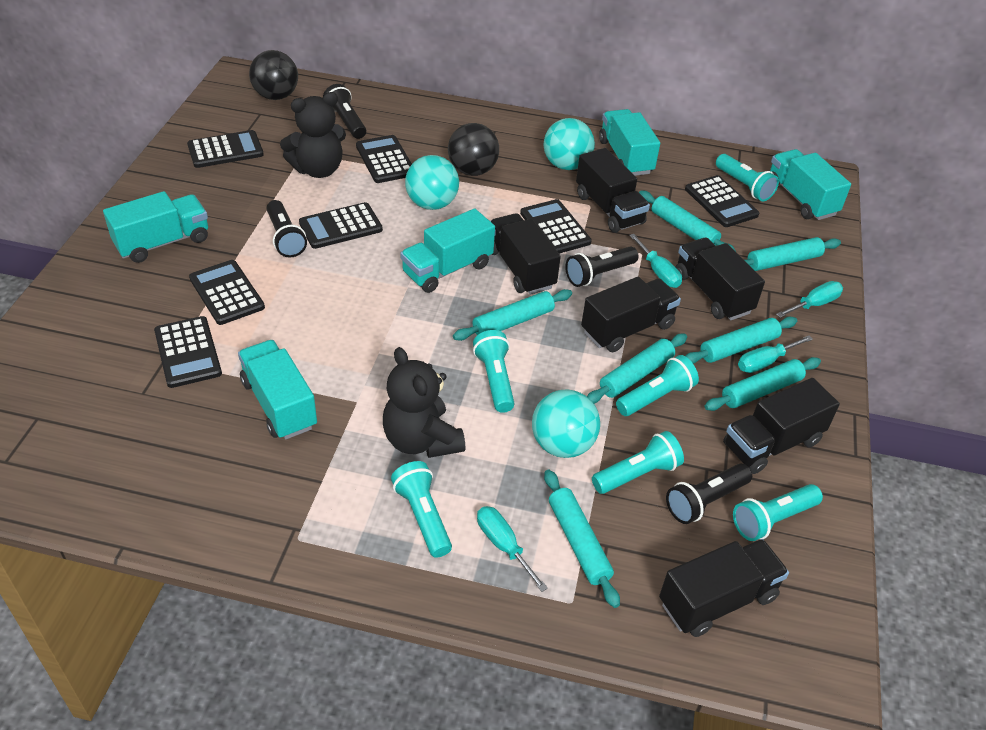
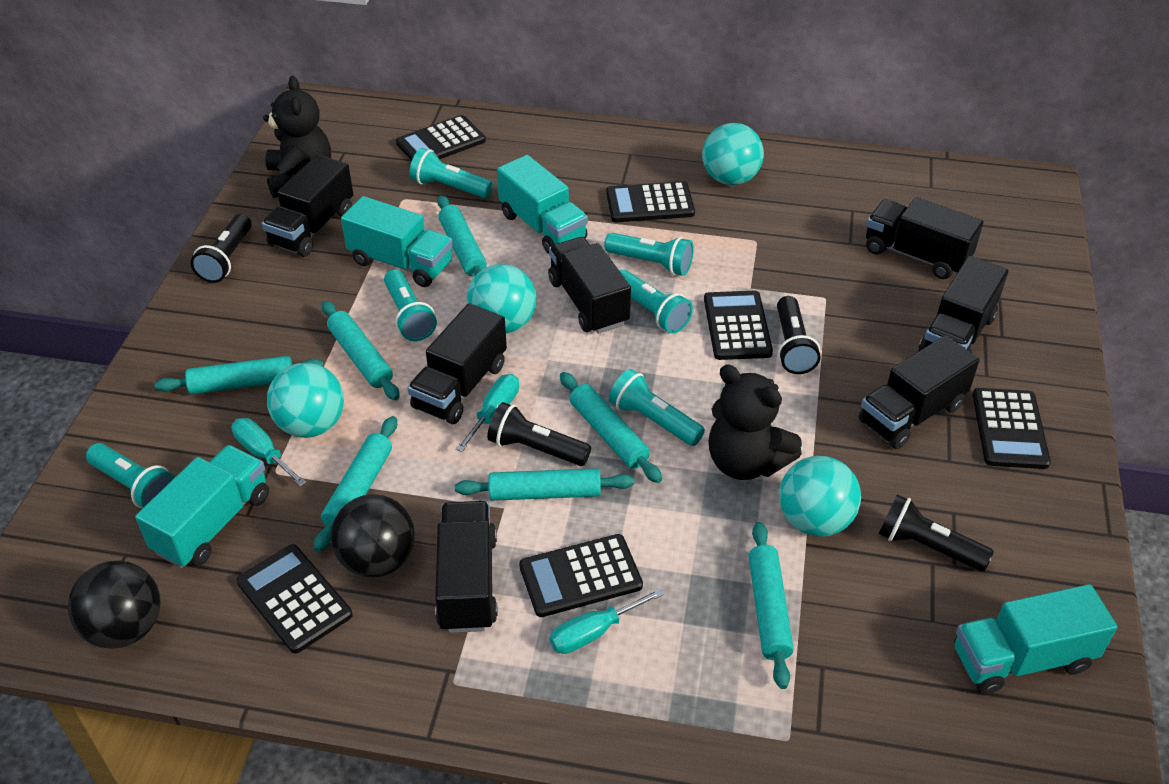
black calculator: [154,316,222,388] [187,130,264,168] [189,260,265,325] [299,202,383,249] [356,135,412,183] [520,199,592,254] [685,175,759,227] = 7 -> [236,544,353,653] [396,115,486,161] [519,534,643,617] [606,181,695,222] [704,291,773,360] [972,388,1051,469] = 6
black truck: [490,213,561,295] [576,148,650,233] [581,277,681,352] [659,539,789,637] [676,238,765,320] [723,378,840,474] = 6 -> [262,154,354,257] [408,303,507,424] [435,501,498,633] [548,237,631,334] [858,335,980,449] [866,197,983,279] [919,256,1008,353] = 7
turquoise ball: [405,155,459,210] [532,389,600,458] [544,118,595,170] = 3 -> [267,363,344,438] [467,264,536,333] [702,123,764,185] [779,456,861,537] = 4
turquoise screwdriver: [477,506,548,592] [629,234,682,288] [738,335,813,373] [776,281,843,318] = 4 -> [232,418,306,487] [456,374,519,452] [550,588,664,654] = 3
turquoise truck: [103,191,208,263] [238,340,317,439] [400,209,495,293] [599,109,660,176] [770,149,851,220] = 5 -> [135,445,269,568] [341,196,453,287] [497,155,588,254] [954,584,1117,695] = 4

